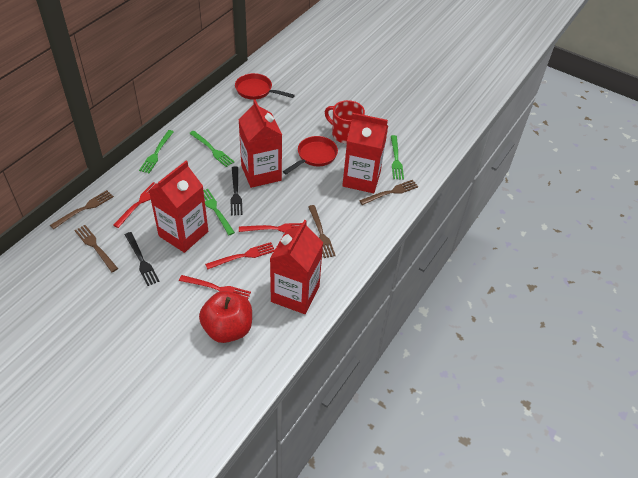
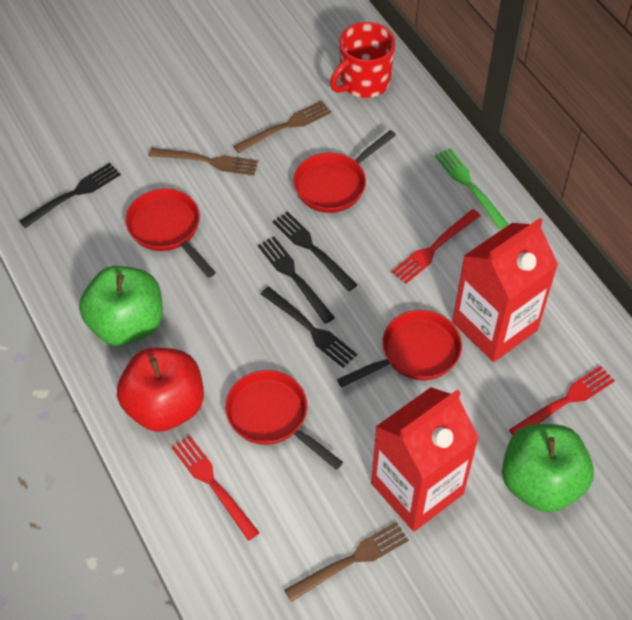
black fork: [125,232,160,286] [230,167,243,216] = 2 -> [19,163,121,228] [258,237,335,324] [261,287,357,368] [273,211,357,291] = 4
brown fork: [50,190,114,229] [74,225,118,272] [308,205,336,258] [359,180,418,205] = 4 -> [149,148,258,176] [233,100,331,153] [284,522,409,602] = 3
green apple: none = 0 -> [79,266,163,346] [502,424,594,512] = 2
green fork: [139,130,174,173] [189,131,234,167] [203,189,235,235] [391,135,404,179] = 4 -> [435,148,509,229] = 1
red carton: [148,161,208,253] [239,99,282,188] [270,220,323,314] [342,113,388,193] = 4 -> [371,387,479,532] [452,218,558,362] = 2
red fork: [113,182,156,228] [179,275,251,299] [205,242,275,270] [239,223,307,233] = 4 -> [172,435,259,541] [392,209,481,284] [509,366,615,435] = 3
red pan: [235,73,295,100] [283,136,338,174] = 2 -> [126,189,216,278] [225,370,343,470] [293,130,396,213] [337,310,462,387] = 4

